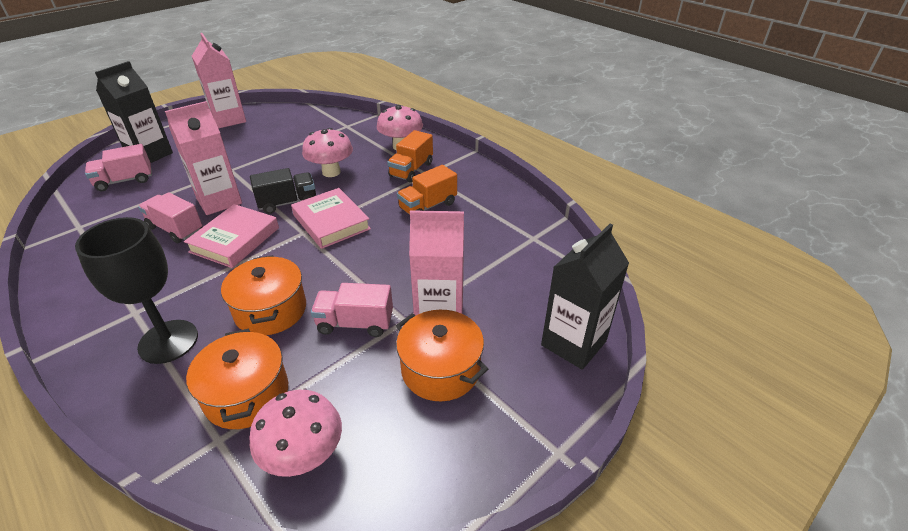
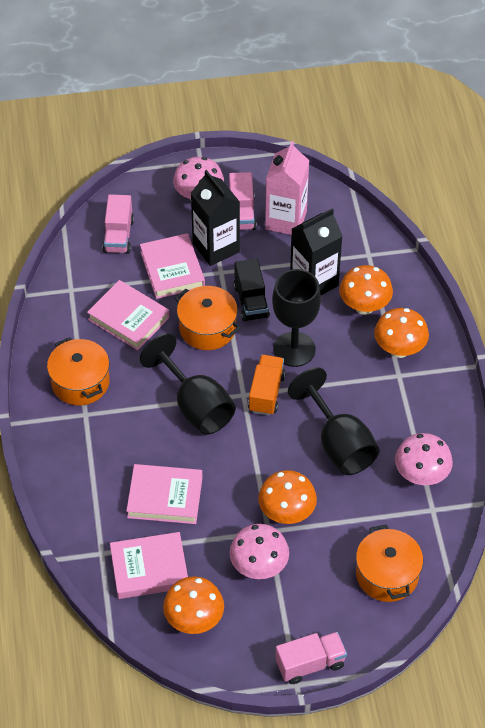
black goblet: [75,217,198,364] = 1 -> [140,333,236,435] [272,269,321,367] [288,367,379,475] = 3
orange mushroom: none = 0 -> [163,576,224,634] [258,470,317,524] [339,265,393,315] [374,308,429,358] = 4
orange truck: [387,130,433,182] [397,165,457,215] = 2 -> [248,355,286,415] = 1
pink book: [184,204,279,268] [291,188,371,249] = 2 -> [87,280,170,350] [110,532,188,599] [126,464,203,524] [140,233,205,299] = 4
pink carton: [165,101,242,215] [192,33,246,129] [409,210,464,315] = 3 -> [265,141,309,235] = 1

